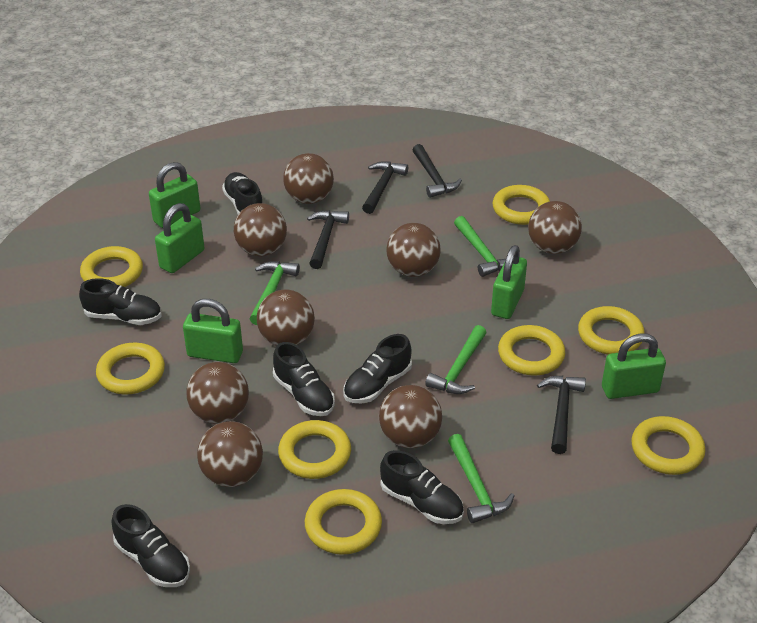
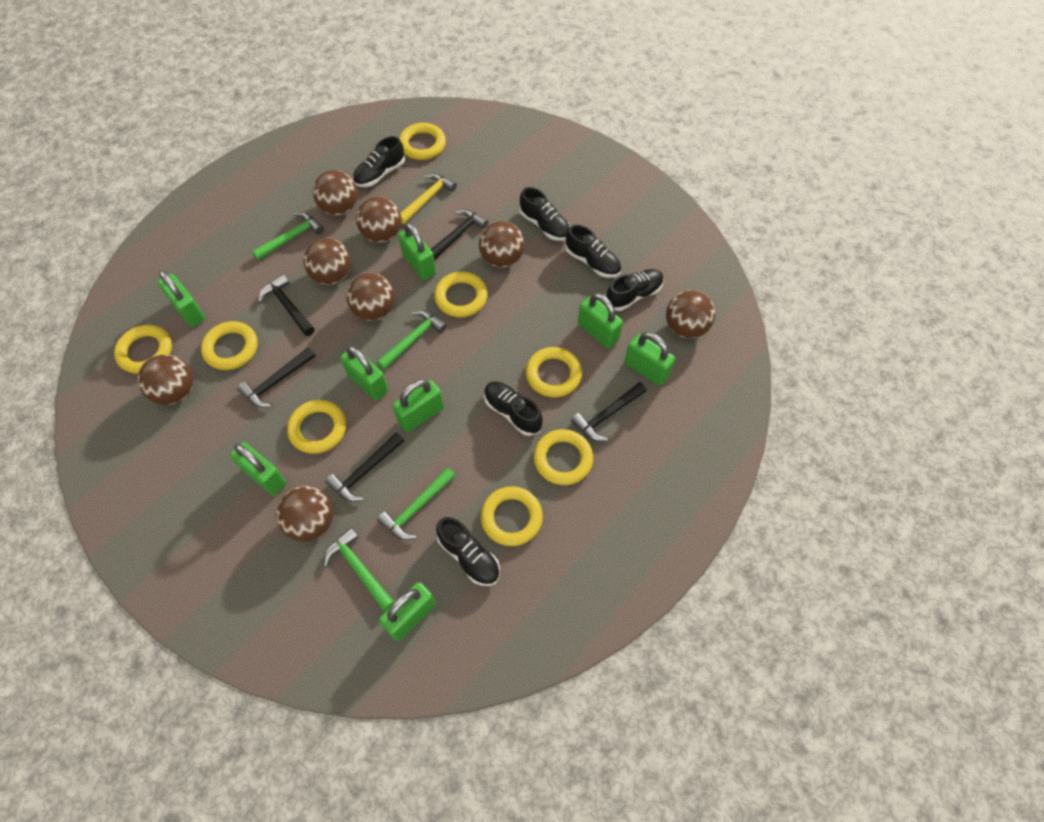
black hammer: [307,210,349,269] [362,161,408,214] [413,144,462,198] [537,376,586,454] = 4 -> [237,347,315,407] [258,274,315,336] [325,432,404,502] [430,209,489,260] [571,382,646,441] = 5
green padlock: [149,162,200,228] [155,203,205,273] [183,299,243,363] [491,245,527,319] [602,333,666,399] = 5 -> [158,270,205,327] [230,442,286,496] [340,346,388,400] [379,582,436,641] [392,379,444,432] [398,223,436,280] [578,293,623,349] [625,332,675,386] = 8
yellow hammer: none = 0 -> [400,173,457,224] = 1

